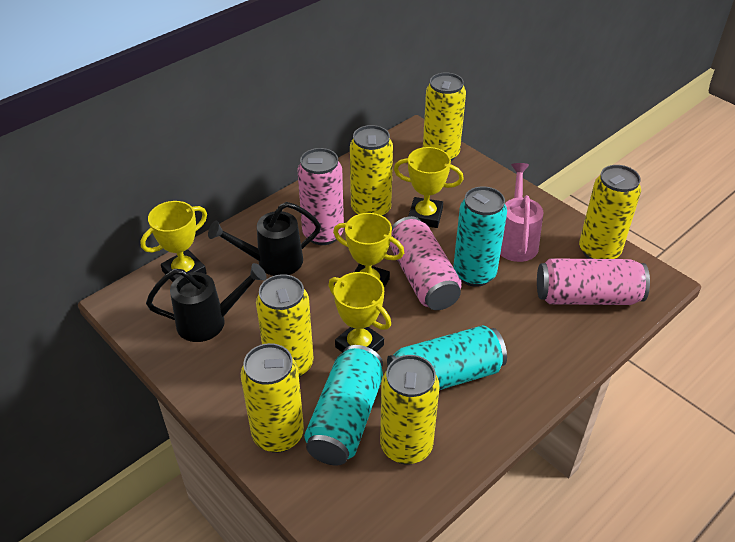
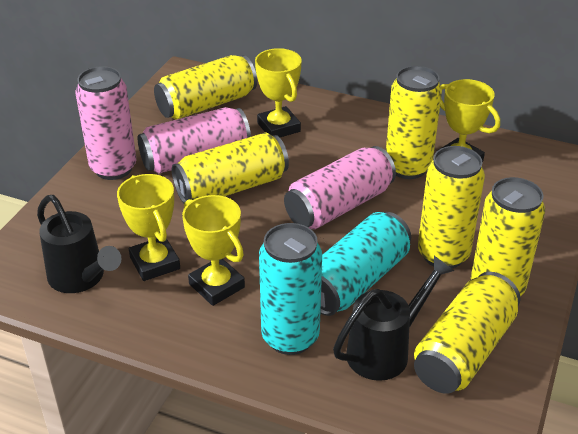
pink watering can: [500,163,543,262] = 1 -> none = 0
turquoise can: [304,345,383,465] [387,325,507,390] [453,186,507,287] = 3 -> [259,223,322,355] [320,212,411,316] = 2

